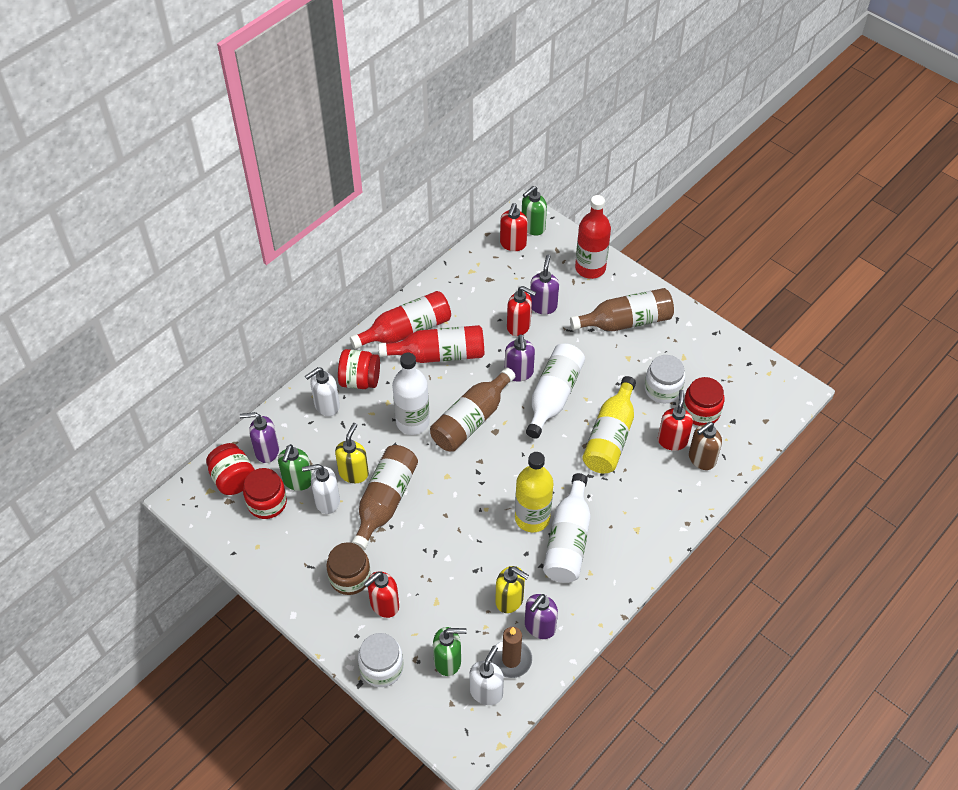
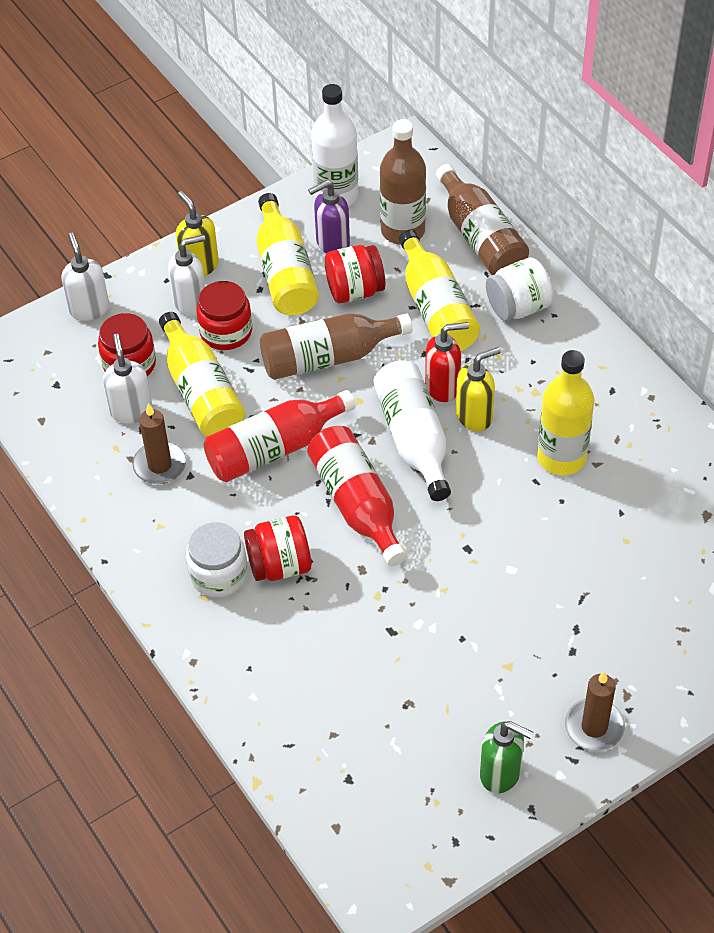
brown candle: [491,627,532,678] = 1 -> [132,403,186,484] [565,671,625,751] = 2
brown jar: [326,542,371,595] = 1 -> none = 0
brown soap dispenser: [689,422,722,470] = 1 -> none = 0
green soap dispenser: [278,444,312,491] [433,627,467,676] [522,186,547,235] = 3 -> [480,721,533,793] = 1
purple soap dispenser: [240,412,279,463] [505,334,535,382] [525,594,558,639] [530,255,559,314] = 4 -> [308,180,350,253] = 1
red bottle: [350,291,451,349] [378,325,484,363] [575,195,611,279] = 3 -> [204,390,356,482] [307,426,407,566] = 2
red soap dispenser: [364,571,399,618] [500,203,528,251] [507,286,536,336] [658,390,693,451] = 4 -> [425,322,469,402] = 1
white bottle: [392,353,430,435] [526,343,585,439] [543,473,591,583] = 3 -> [311,84,358,206] [373,360,451,501] = 2
yellow bottle: [515,452,553,532] [582,376,636,473] = 2 -> [159,312,246,437] [256,193,319,315] [399,230,480,351] [537,350,594,475] = 4

